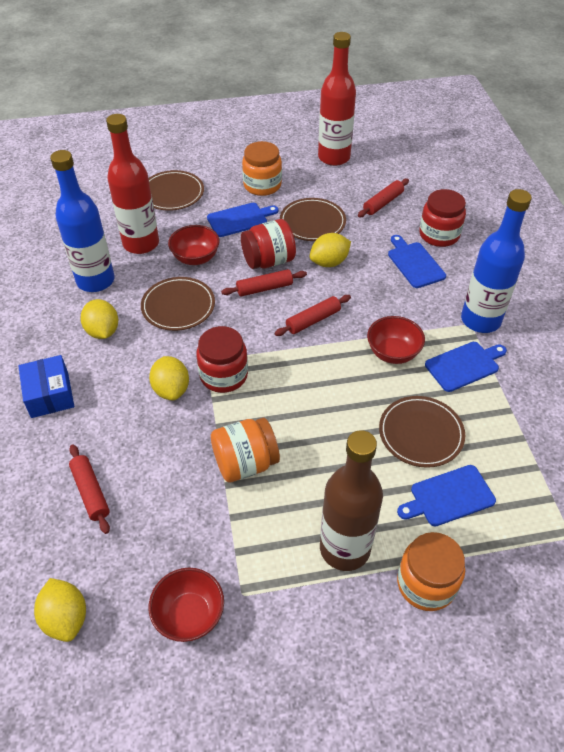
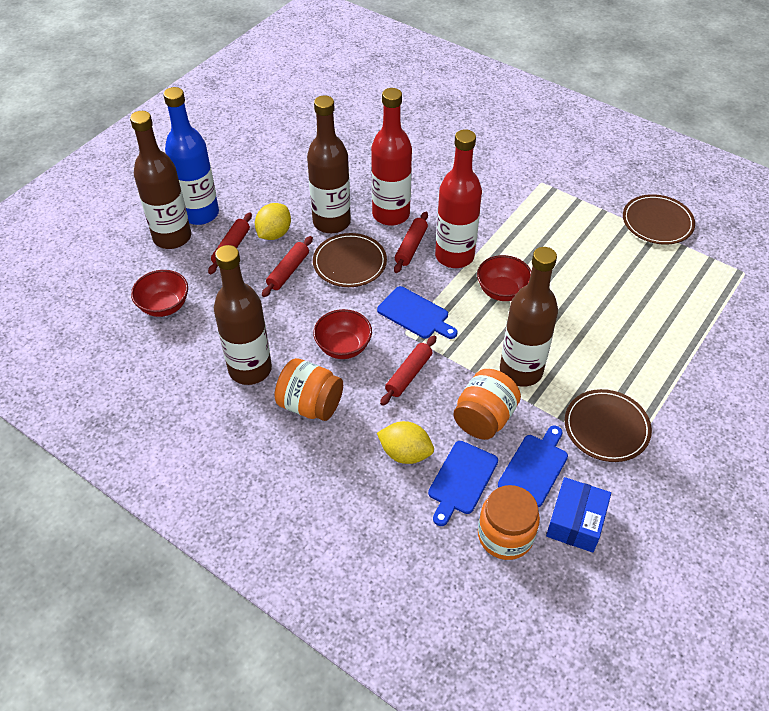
blue bottle: [50,150,115,292] [461,189,532,333] = 2 -> [163,87,219,225] = 1
blue cutting board: [207,203,279,237] [388,235,446,288] [397,465,496,526] [425,342,507,392] = 4 -> [377,286,457,339] [428,441,498,526] [498,426,568,507] = 3
brown bottle: [320,430,383,571] = 1 -> [130,111,191,249] [214,245,272,385] [307,95,351,233] [500,247,558,387] = 4
brown plate: [141,277,215,331] [149,170,204,211] [280,198,346,241] [379,396,465,468] = 4 -> [313,233,387,287] [565,389,652,462] [623,194,695,245] = 3
red jar: [196,326,248,393] [241,219,296,269] [419,189,466,247] = 3 -> none = 0
yellow lemon: [34,578,86,642] [81,299,118,339] [149,356,189,400] [310,233,351,267] = 4 -> [255,203,291,240] [377,421,434,464] = 2

